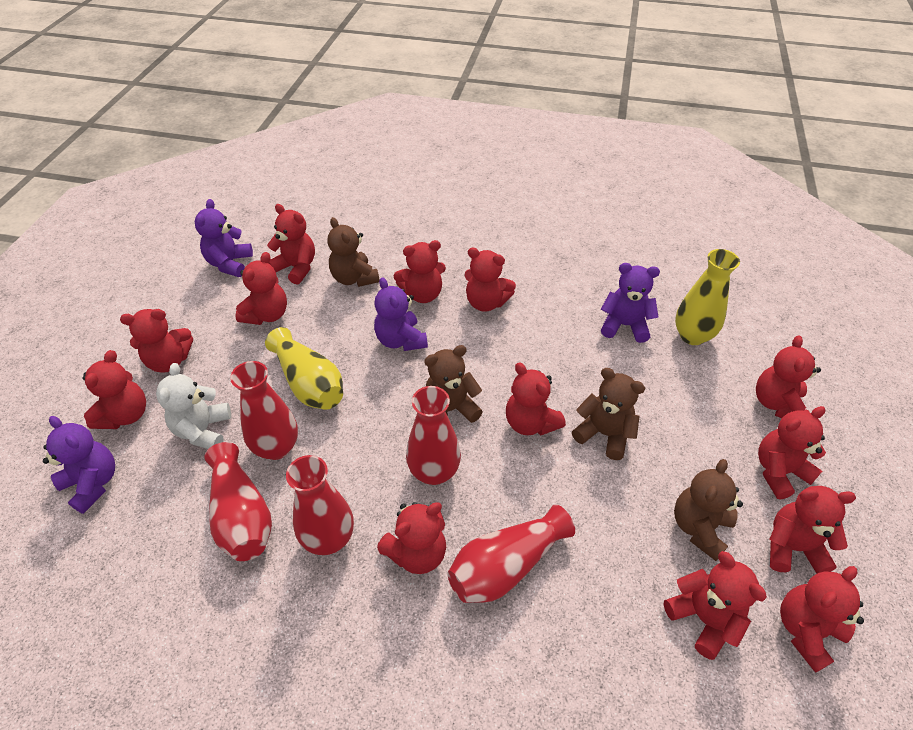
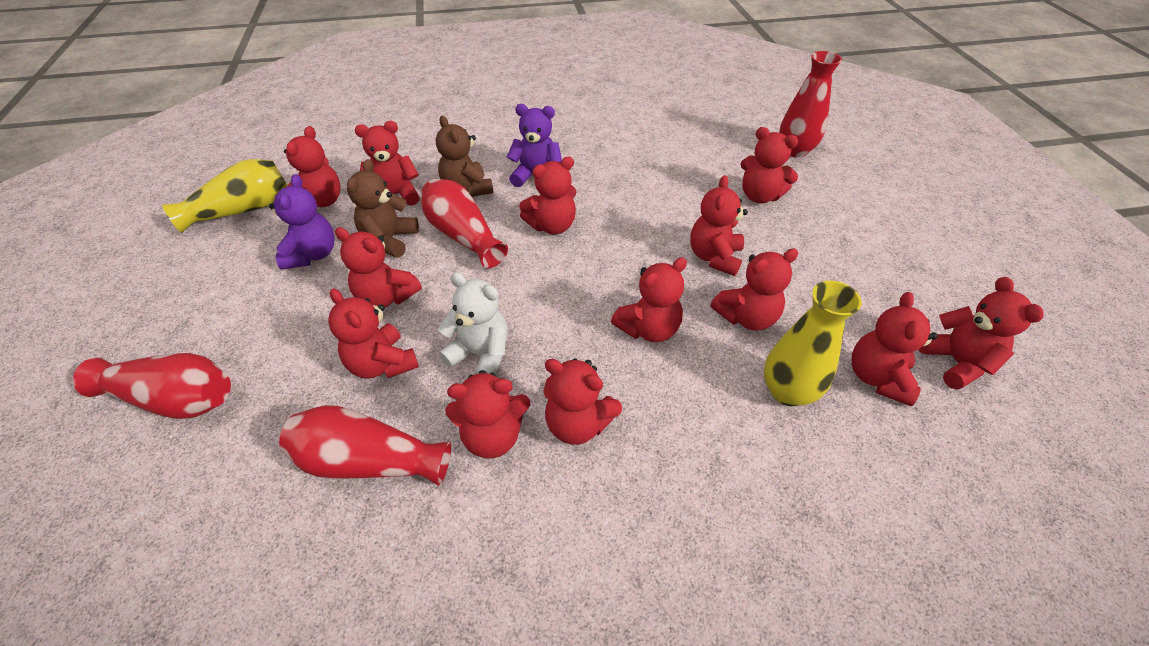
brown teddy bear: [328,217,380,287] [424,345,482,423] [572,368,645,460] [674,459,743,561] = 4 -> [347,159,419,258] [436,116,494,197] = 2
purple teddy bear: [43,416,115,514] [194,199,253,277] [374,277,428,351] [601,263,660,343] = 4 -> [269,174,335,270] [507,104,562,187] = 2
red vase: [204,442,272,561] [230,361,298,460] [286,455,354,555] [406,386,461,485] [447,504,575,603] = 5 -> [73,353,231,419] [279,405,451,486] [421,179,508,268] [779,51,842,158] = 4

